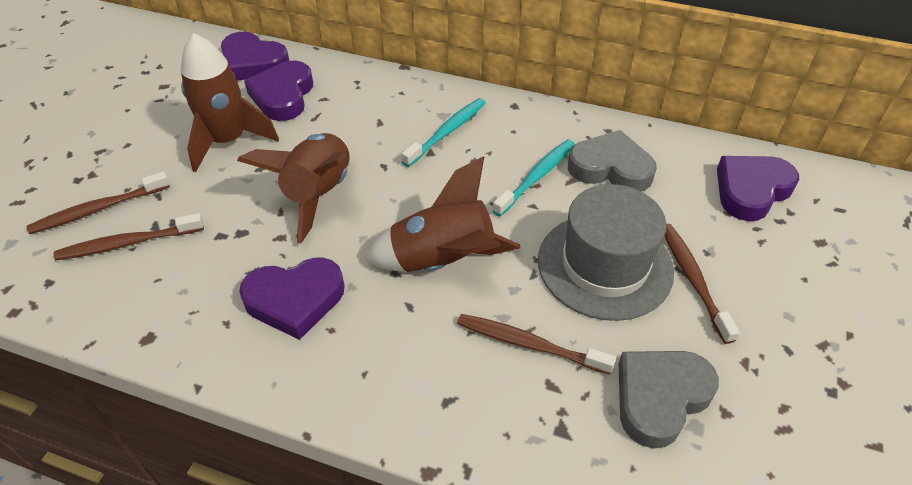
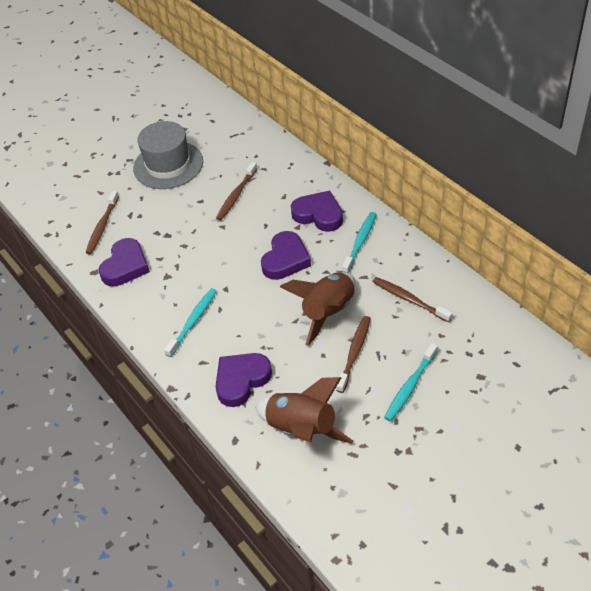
brown rocket: [181,33,279,172] [237,133,350,243] [365,156,521,272] = 3 -> [255,377,353,444] [280,272,356,346] = 2
grey heart: [568,130,657,191] [619,351,719,448] = 2 -> none = 0
turquoise toothbrush: [401,98,486,167] [492,139,575,217] = 2 -> [164,288,217,357] [342,212,377,273] [384,343,438,421] = 3

